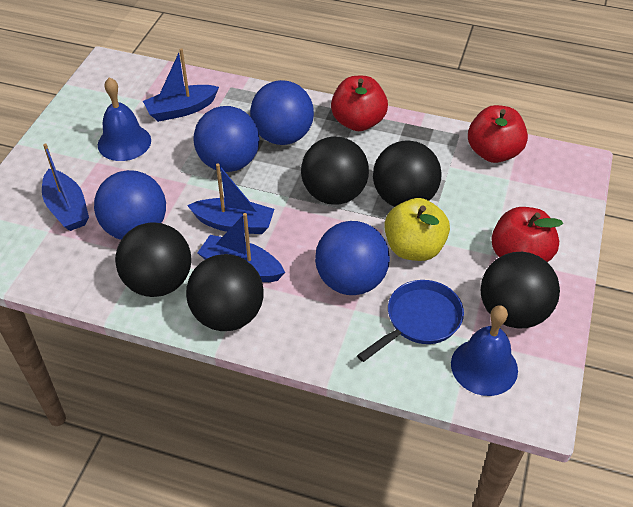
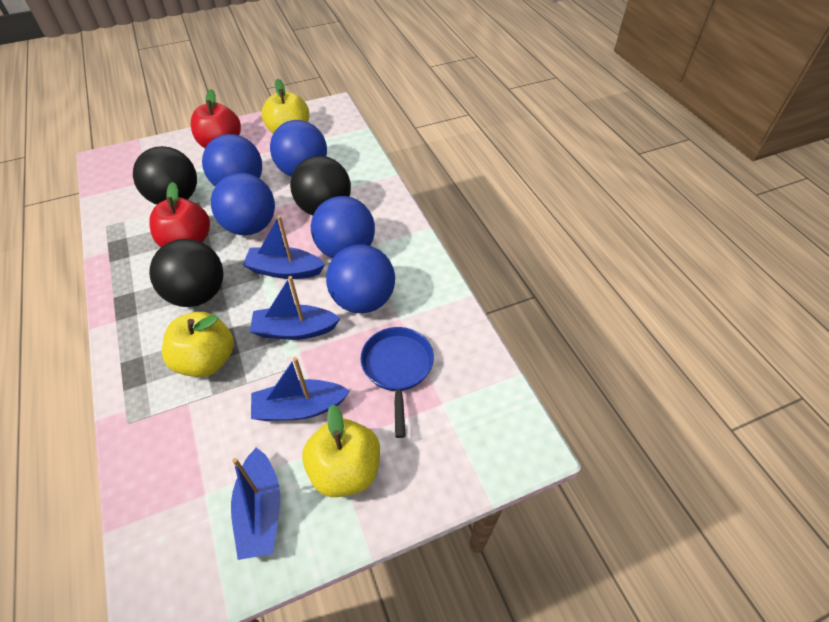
black ball: [115,223,191,297] [186,254,264,331] [301,137,369,205] [373,140,442,207] [481,252,560,328] = 5 -> [133,146,197,205] [149,239,223,307] [290,156,351,215] = 3
blue ball: [94,170,166,240] [193,106,259,172] [250,80,314,145] [315,221,390,295] = 4 -> [202,134,262,186] [211,173,275,235] [270,120,327,177] [311,196,375,258] [326,244,395,313] = 5
blue bell: [98,77,151,161] [451,305,518,396] = 2 -> none = 0
red apple: [331,76,388,131] [468,105,528,163] [491,207,563,262] = 3 -> [149,182,210,247] [191,89,241,148] = 2
yellow apple: [384,198,450,261] = 1 -> [162,312,234,377] [262,79,309,134] [302,404,380,497] = 3

